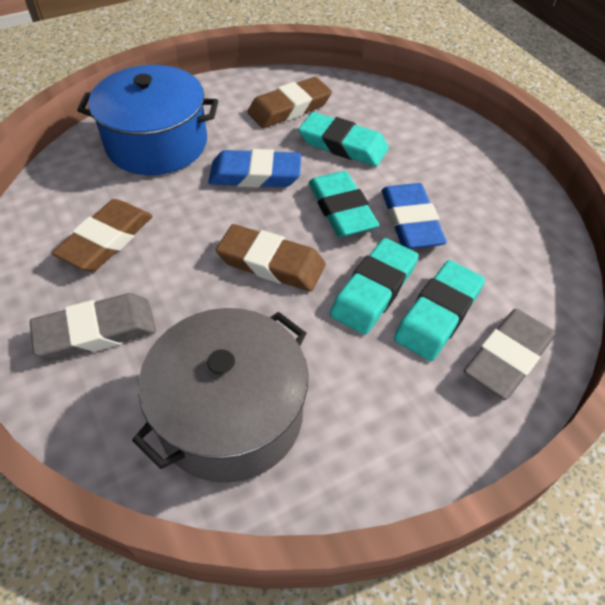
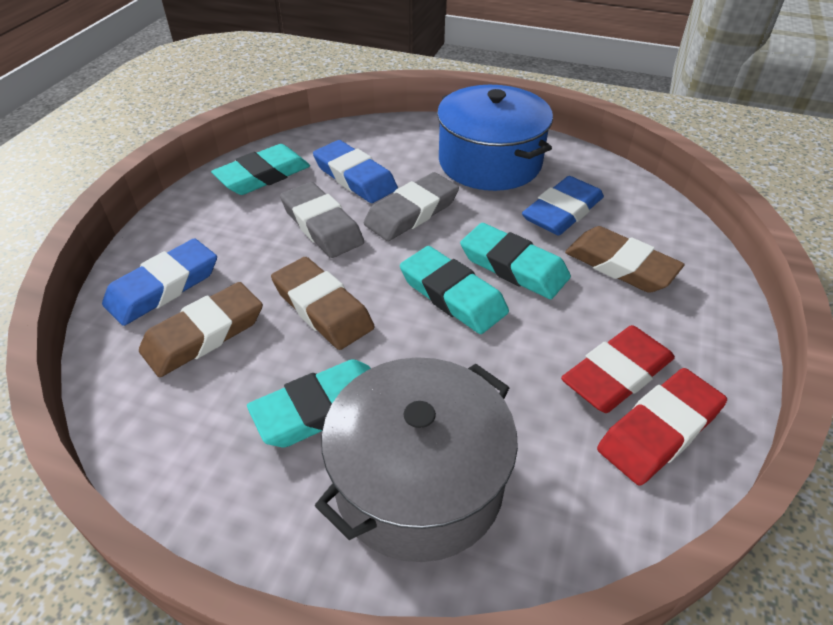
blue eraser: [208,149,301,188] [382,183,447,249] = 2 -> [102,238,217,326] [313,140,398,203] [522,176,604,235] = 3
red eraser: none = 0 -> [561,325,675,413] [597,368,727,486] = 2

